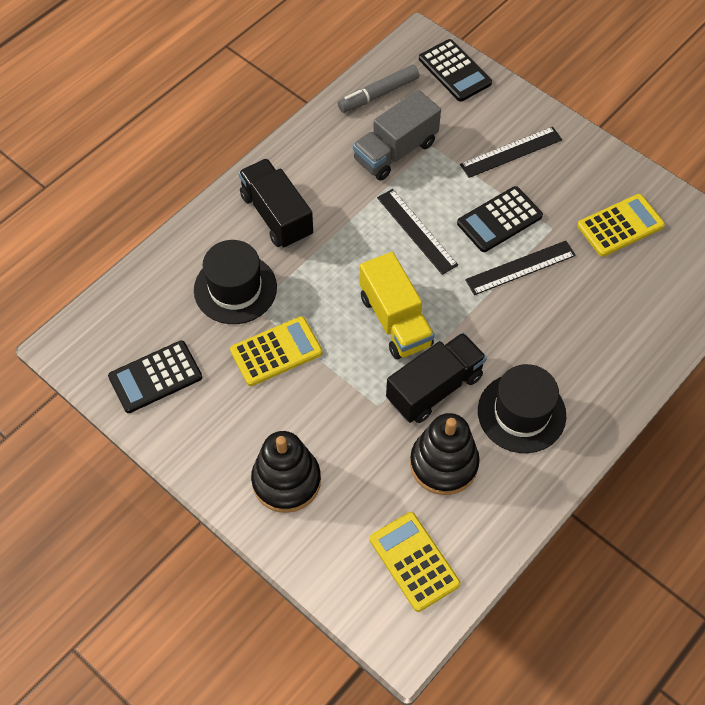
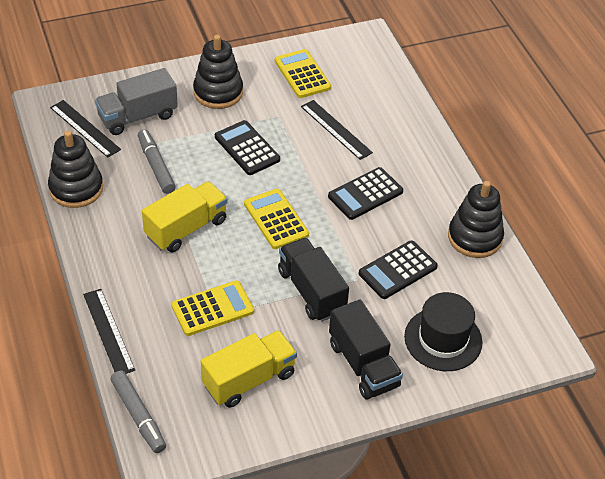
black hat: [194,240,277,324] [478,364,566,453] = 2 -> [404,292,483,371] = 1
black stacking toy: [251,431,321,513] [410,413,480,495] = 2 -> [48,130,103,208] [193,35,243,109] [448,181,504,258] = 3
grey marker: [338,65,419,113] = 1 -> [110,371,166,453] [138,129,176,194] = 2
yellow truck: [360,252,435,359] = 1 -> [142,181,227,252] [201,330,297,408] = 2

